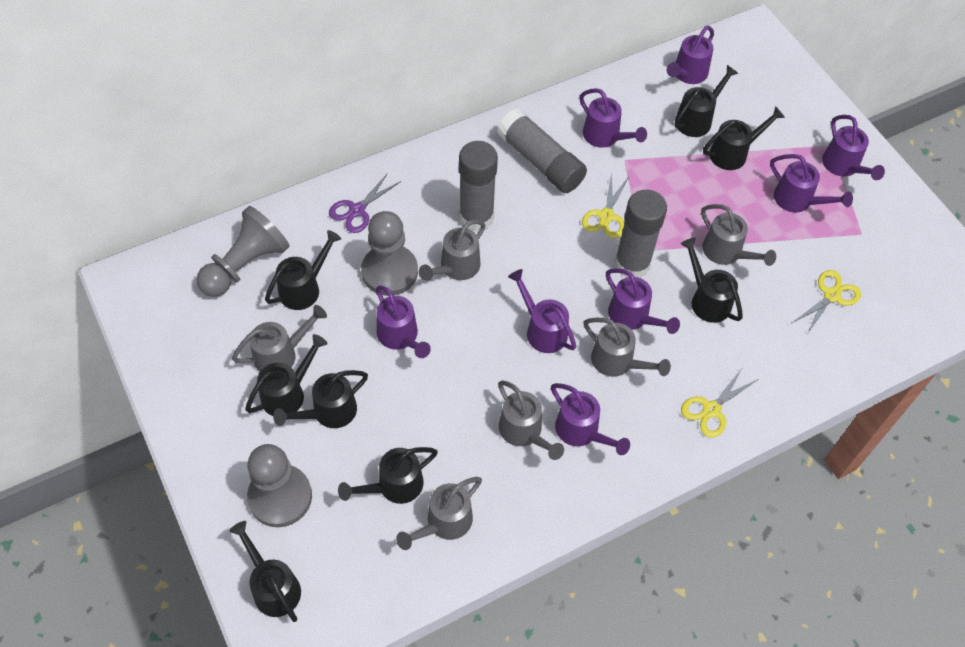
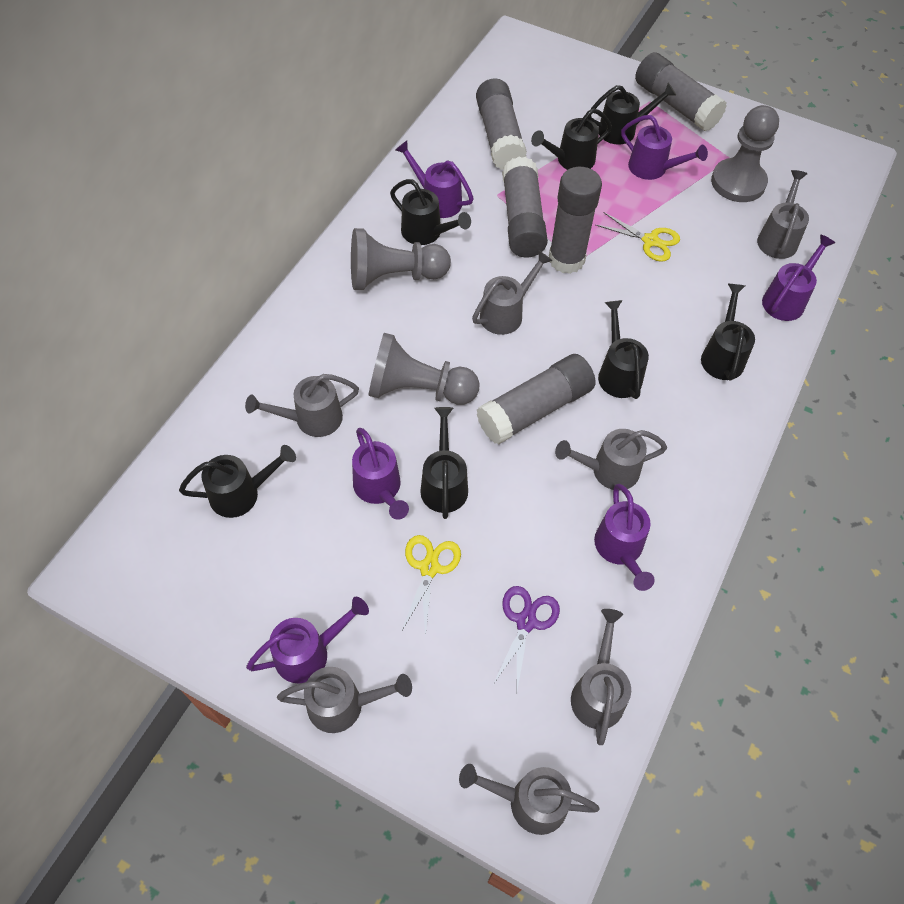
black watering can: [229,521,301,622] [245,334,327,416] [265,230,341,310] [273,370,368,428] [338,447,438,504] [674,65,738,137] [681,238,743,323] [703,106,785,170] = 8 -> [179,445,296,518] [390,179,471,245] [420,407,468,519] [531,108,612,170] [588,83,676,145] [598,300,649,399] [701,284,755,381] = 7
grey glue stick: [459,141,498,232] [497,108,587,193] [615,189,667,278] = 3 -> [476,78,527,170] [476,354,596,445] [502,157,548,257] [549,167,602,274] [635,52,727,132] = 5
grey watering can: [232,305,327,372] [396,477,482,550] [419,220,486,281] [498,380,564,460] [583,318,671,377] [701,204,776,266] = 6 -> [245,374,359,437] [277,667,412,733] [459,764,600,835] [472,251,553,335] [555,429,667,490] [571,609,631,745] [757,170,809,259] = 7
purple watering can: [376,285,431,358] [508,269,576,353] [551,383,630,455] [579,88,647,148] [606,268,680,334] [667,26,714,84] [770,154,853,212] [822,115,885,180] = 8 -> [246,597,369,684] [352,428,409,520] [395,141,474,218] [594,484,655,591] [621,115,708,180] [762,234,835,321] = 6
yellow scissors: [582,173,628,238] [681,367,758,438] [792,270,861,334] = 3 -> [401,535,461,637] [596,212,680,262] = 2

